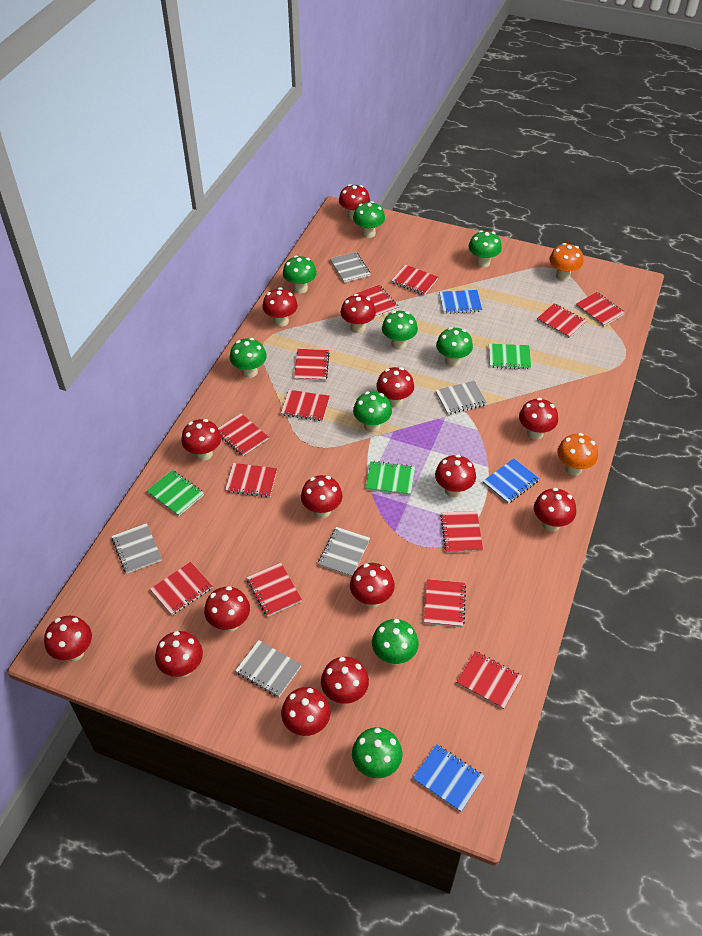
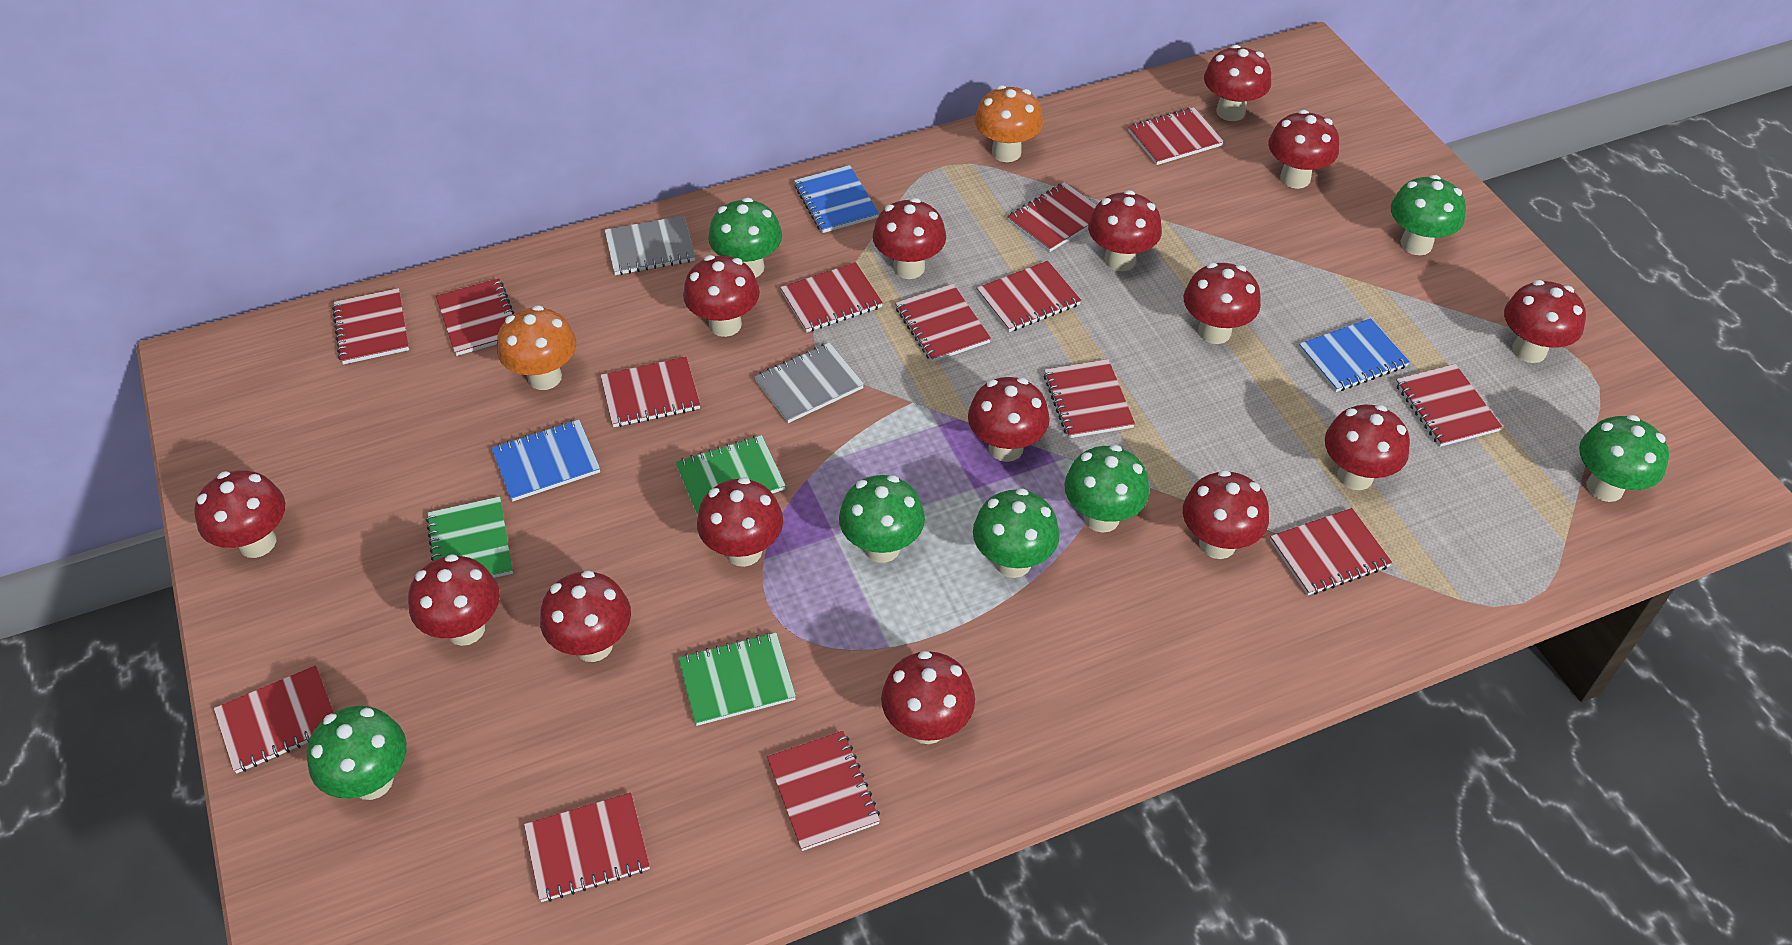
green mushroom: [230,338,267,378] [283,256,317,294] [352,727,402,778] [353,201,385,238] [353,391,392,432] [372,619,419,665] [382,311,418,349] [436,327,473,367] [468,230,502,268] = 9 -> [307,706,407,800] [708,198,782,278] [839,475,925,563] [973,488,1060,578] [1064,445,1150,533] [1391,175,1466,255] [1579,415,1669,502] = 7
grey notebook: [112,523,162,574] [235,640,302,697] [318,527,370,577] [330,252,370,283] [436,381,487,415] = 5 -> [604,215,695,275] [754,342,864,423] = 2
red notebook: [150,562,213,615] [218,413,268,456] [225,463,277,497] [247,563,302,617] [281,390,330,421] [294,349,330,381] [355,285,398,319] [391,265,438,295] [424,579,466,627] [440,511,483,553] [456,651,522,710] [537,303,586,338] [576,292,625,327] = 13 -> [214,665,334,774] [332,288,409,364] [436,278,514,356] [524,793,650,902] [600,357,700,427] [767,731,880,851] [780,262,883,333] [895,284,991,362] [977,261,1081,332] [1007,182,1097,252] [1044,359,1135,438] [1128,107,1224,165] [1270,508,1392,595] [1395,364,1502,447] = 14

